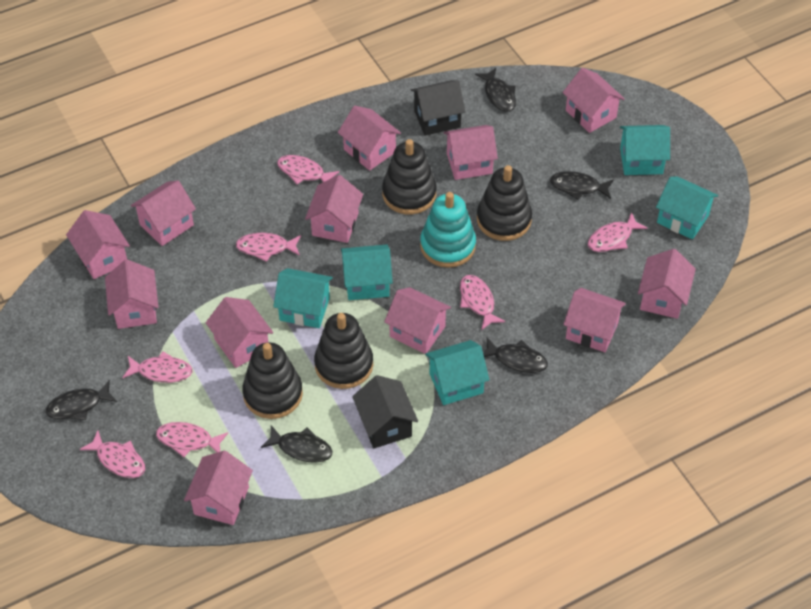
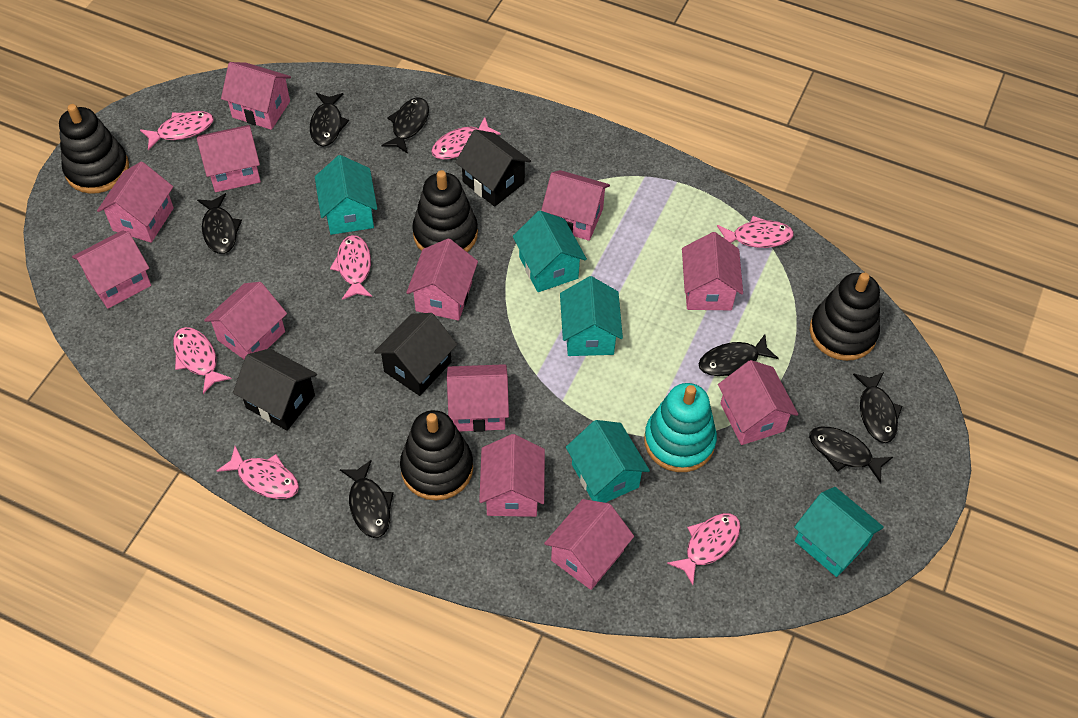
black fish: [46,380,117,420] [261,425,332,463] [475,68,516,112] [483,338,548,373] [550,171,614,200] = 5 -> [197,193,242,254] [310,93,349,147] [340,460,394,538] [382,97,429,154] [699,335,779,376] [809,427,893,483] [853,372,903,443] = 7
black house: [352,375,418,448] [410,80,465,136] = 2 -> [233,348,317,431] [374,313,457,396] [455,129,531,207] = 3

